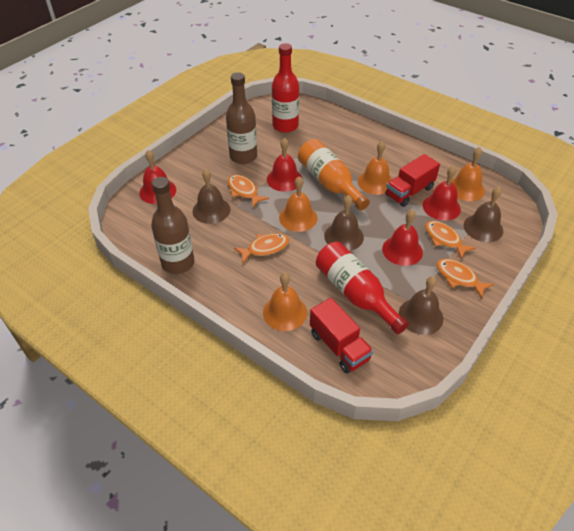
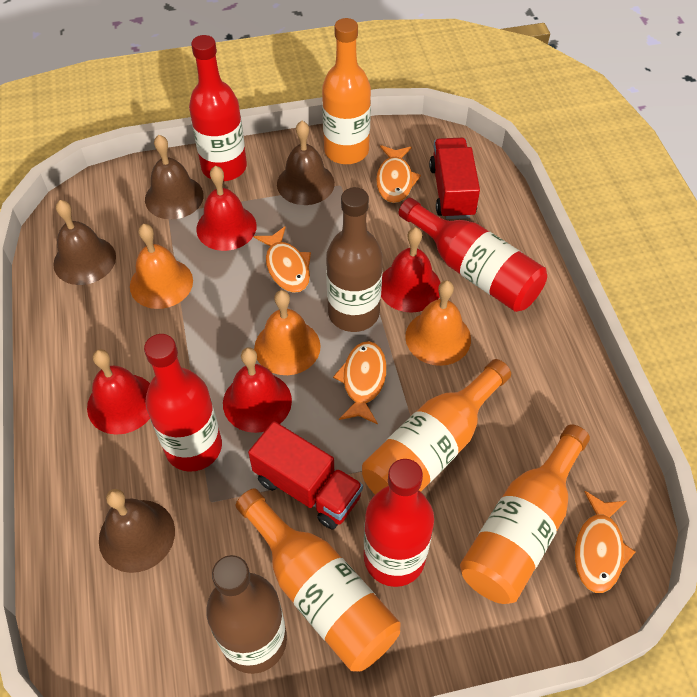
orange bell: [263,272,307,331] [279,176,317,232] [358,141,392,195] [451,147,485,201] = 4 -> [130,224,193,309] [254,290,321,375] [405,280,471,366] = 3
orange bottle: [298,139,370,211] = 1 -> [235,488,400,672] [322,18,371,164] [362,359,511,495] [460,425,590,604] = 4
red bottle: [272,43,299,133] [316,242,409,334] = 2 -> [144,334,222,472] [189,35,247,181] [364,459,434,587] [398,198,547,312] = 4

